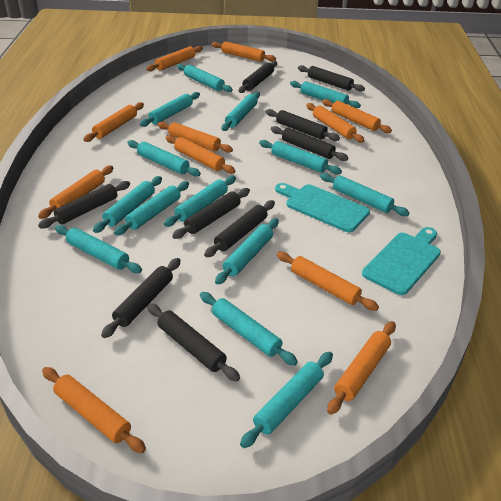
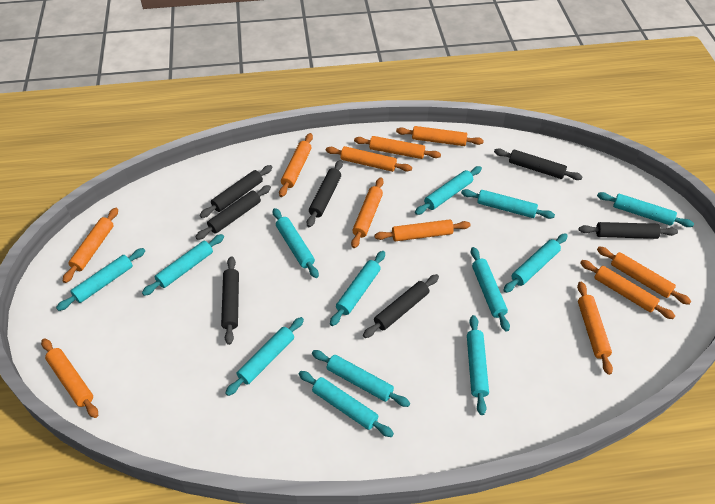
black rolling pin: [38,181,130,228] [101,258,181,338] [147,303,240,382] [172,188,250,239] [204,200,275,257] [239,61,277,93] [265,109,340,141] [271,126,349,161] [298,65,365,91] = 9 -> [195,185,271,240] [200,165,273,218] [221,256,239,345] [307,160,343,227] [363,274,439,338] [494,148,583,180] [579,222,678,239] = 7
turquoise cutting board: [275,183,370,232] [362,227,441,295] = 2 -> none = 0
turquoise rolling pin: [55,225,142,273] [93,176,162,233] [114,181,189,235] [127,140,201,177] [140,92,200,127] [164,176,236,227] [177,64,233,92] [200,292,298,365] [215,218,279,285] [222,92,260,131] [240,352,333,448] [259,140,342,175] [290,81,361,108] [320,173,410,216] = 14 -> [56,248,145,311] [142,234,224,296] [225,317,304,396] [273,208,319,278] [299,371,394,437] [312,350,410,407] [330,251,385,326] [415,166,482,215] [461,189,555,219] [467,315,489,415] [471,247,510,332] [503,233,568,293] [597,192,694,227] = 13

